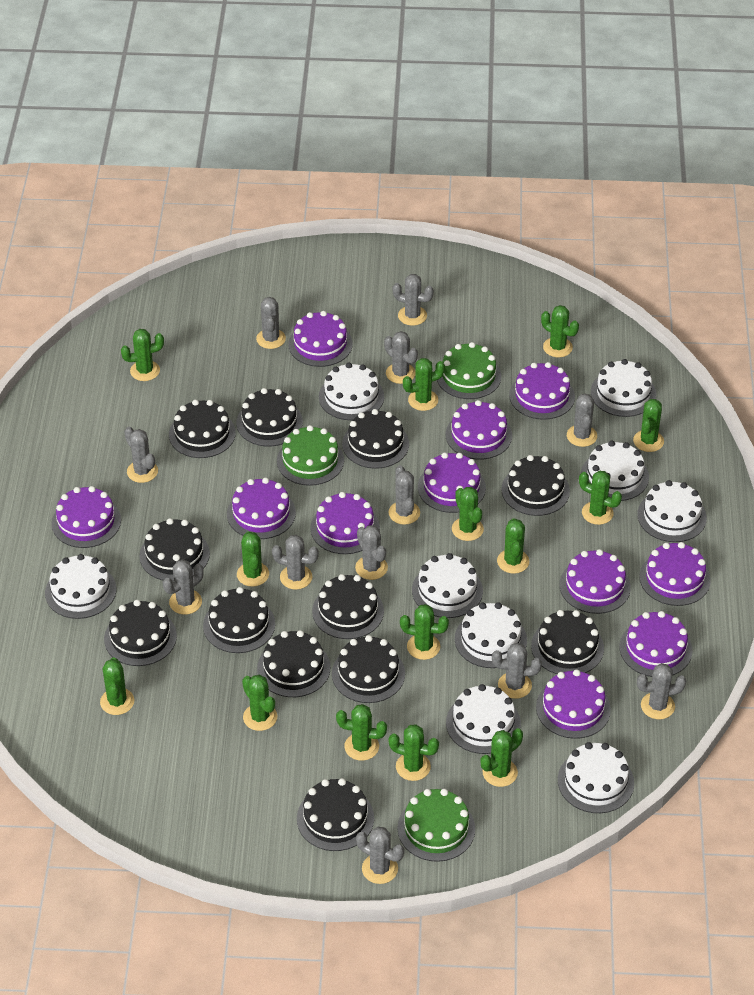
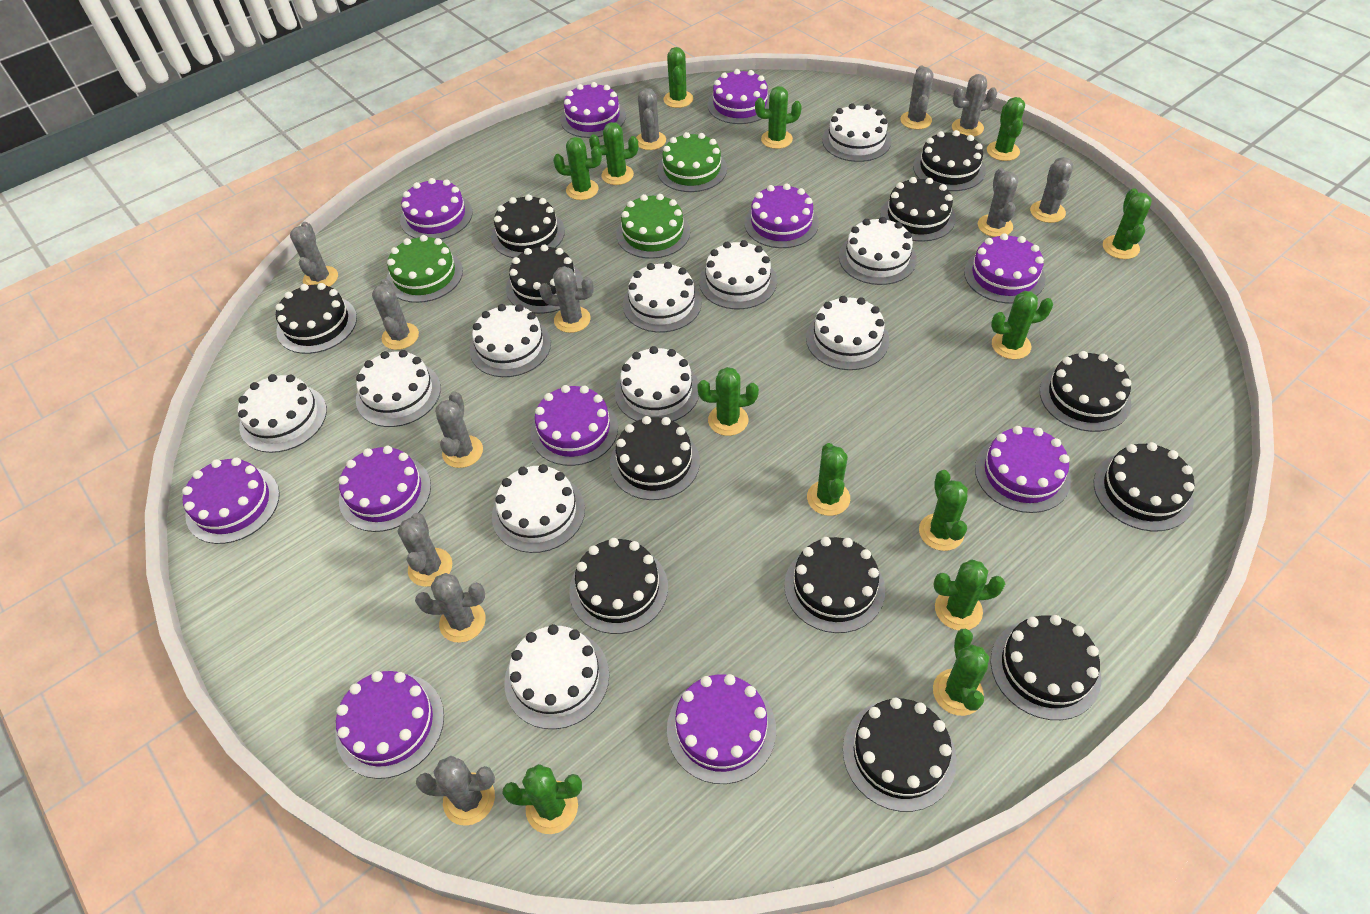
green cactus: [100,657,134,715] [121,329,164,381] [237,532,269,587] [242,675,277,731] [336,704,387,761] [389,724,439,781] [400,604,449,660] [403,358,445,411] [452,487,484,541] [481,728,523,787] [497,519,529,574] [541,305,579,357] [579,471,622,525] [633,399,664,452] = 14 -> [503,764,582,834] [553,137,602,200] [589,122,638,185] [663,47,693,108] [697,367,759,436] [755,86,802,149] [807,443,850,516] [919,470,968,551] [933,559,1005,630] [933,629,989,716] [987,97,1025,161] [991,291,1053,359] [1103,188,1152,259] = 13
white cake: [45,554,116,619] [319,363,384,420] [412,553,483,618] [446,684,521,754] [455,602,527,668] [558,742,634,813] [581,441,649,501] [591,359,656,417] [637,480,707,542] = 9 -> [238,374,327,453] [356,350,441,427] [469,304,551,377] [492,464,585,553] [504,624,609,729] [615,346,699,421] [623,262,702,333] [699,240,777,309] [806,296,889,370] [822,103,892,162] [839,217,917,285] = 11

